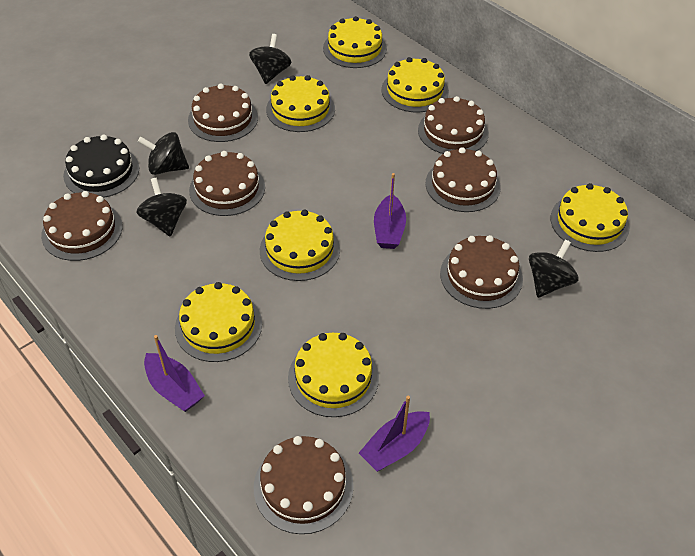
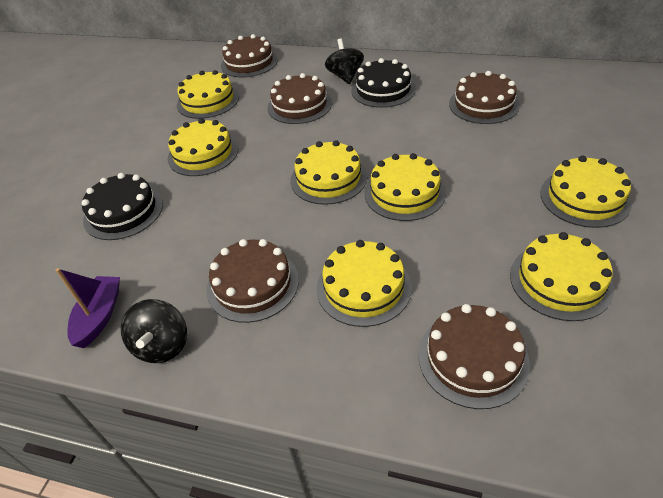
black cake: [63,134,139,198] = 1 -> [82,173,163,240] [352,58,416,108] = 2
black spinning top: [136,178,187,237] [138,132,189,175] [249,34,292,84] [529,240,578,298] = 4 -> [121,299,187,363] [325,38,364,84] = 2
brown cake: [41,191,123,261] [188,84,258,142] [189,151,265,216] [254,436,354,534] [418,96,489,154] [426,147,501,212] [440,235,523,309] = 7 -> [207,239,299,323] [221,34,278,77] [268,73,332,124] [418,304,530,409] [449,71,520,124] = 5
purple boat: [144,335,205,412] [359,396,430,472] [374,173,406,249] = 3 -> [55,268,120,348] = 1

